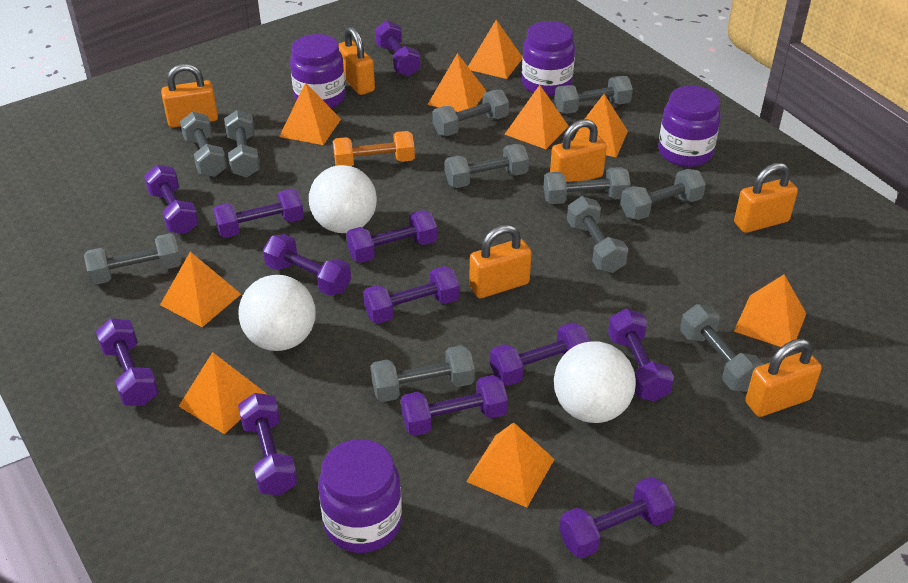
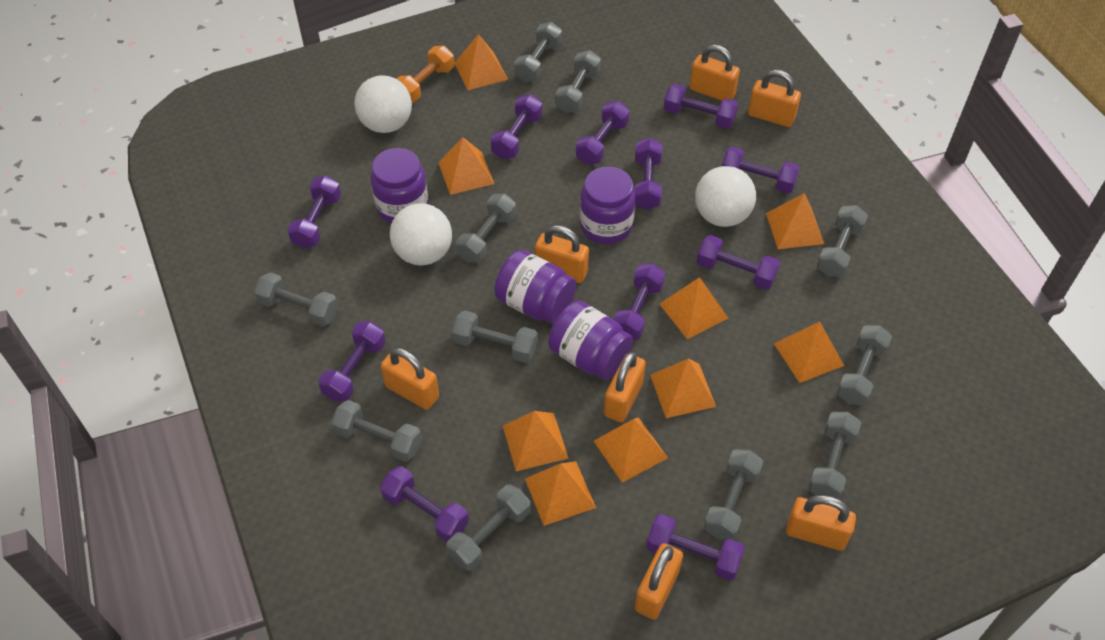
orange padlock: [161,64,218,128] [339,26,375,95] [469,225,532,298] [550,119,607,182] [734,163,798,233] [745,339,822,417] = 6 -> [381,348,439,410] [535,225,589,283] [604,352,646,422] [635,543,683,620] [689,45,740,101] [748,70,801,127] [786,495,856,551] = 7
purple dumbbell: [96,318,159,406] [144,165,199,234] [213,189,304,238] [238,393,298,495] [263,234,351,296] [346,210,437,263] [363,266,460,324] [375,20,421,76] [401,375,508,436] [490,322,591,386] [559,477,675,558] [608,309,674,402] = 12 -> [288,175,341,249] [318,322,386,402] [380,466,469,542] [491,94,542,159] [576,101,630,164] [613,263,665,340] [634,138,663,210] [646,514,745,580] [664,84,738,128] [697,235,780,290] [722,147,800,193] = 11

